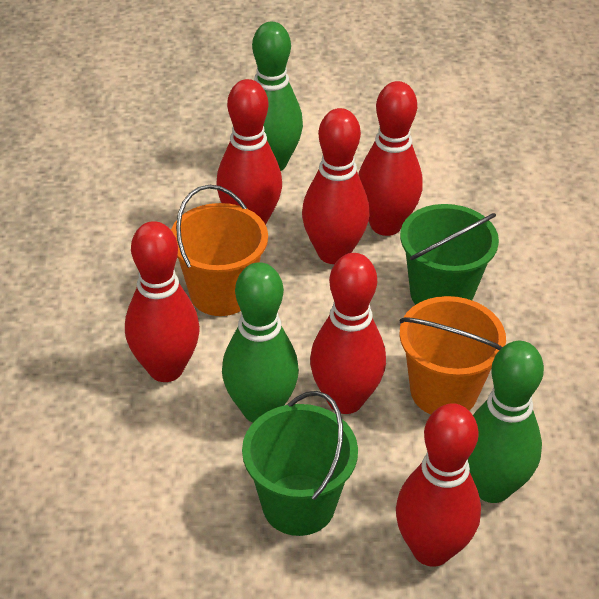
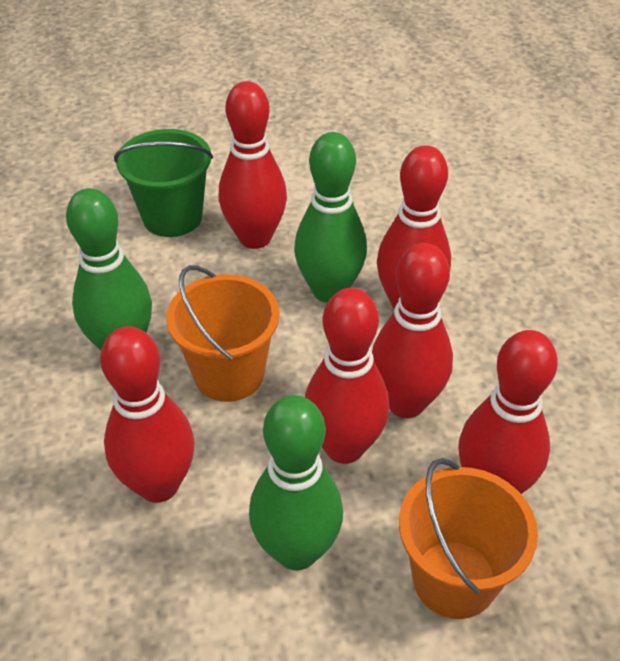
green bucket: [242,391,358,536] [400,204,499,305] = 2 -> [114,129,213,237] = 1

